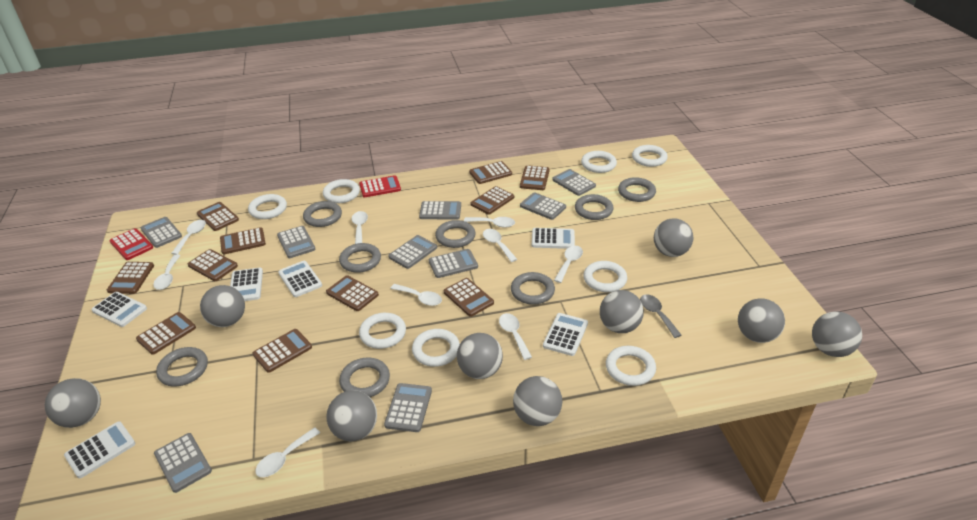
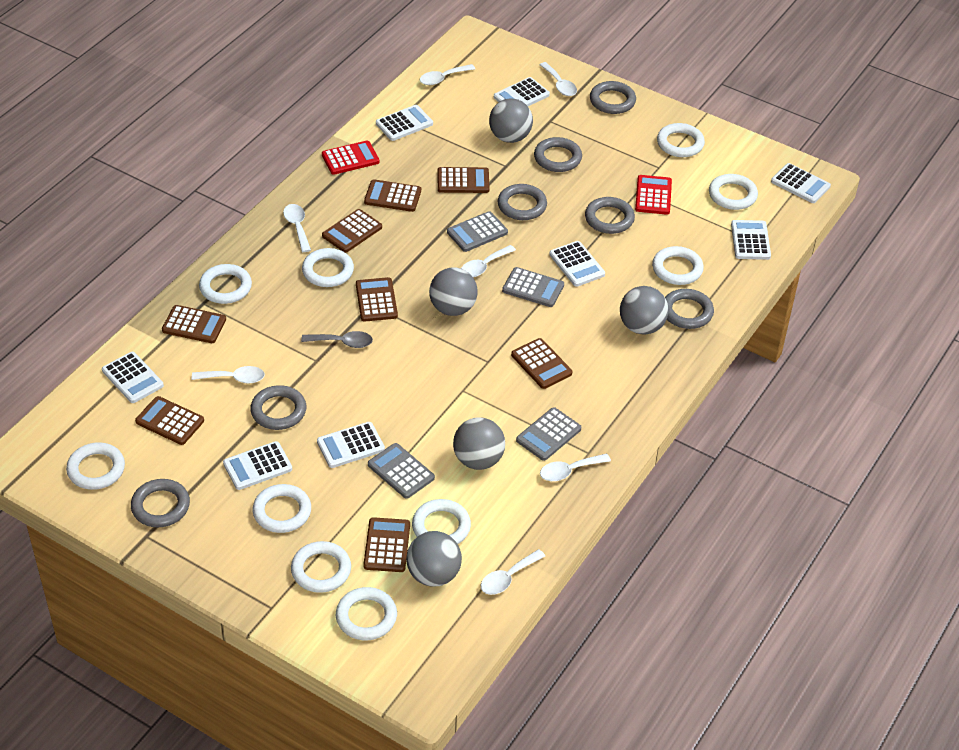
brown calculator: [107,262,154,294] [136,312,196,355] [188,249,238,281] [197,202,239,231] [220,227,266,254] [252,329,312,373] [326,275,379,311] [444,278,494,317] [469,161,512,184] [470,186,514,215] [520,165,550,190] = 11 -> [135,396,204,445] [162,305,226,343] [322,209,382,253] [356,277,398,322] [363,517,410,572] [364,179,421,212] [438,167,489,193] [511,338,572,389] = 8
grey ball: [45,378,101,428] [200,285,245,327] [326,390,377,441] [457,333,503,379] [513,376,562,426] [600,290,644,333] [654,218,694,257] [738,299,785,343] [812,311,862,357] = 9 -> [406,531,462,587] [429,268,478,316] [453,417,505,470] [489,98,533,143] [620,286,669,335] = 5
grey calculator: [141,217,182,248] [154,433,212,493] [277,226,315,258] [384,383,432,432] [388,235,437,269] [419,201,461,220] [429,249,478,278] [520,192,566,220] [552,169,596,196] = 9 -> [368,443,435,499] [447,211,508,252] [502,267,564,307] [516,407,581,461] = 4
grey ring: [156,347,208,387] [303,201,342,227] [339,243,381,273] [339,358,390,397] [435,220,475,248] [511,272,555,305] [575,194,614,220] [618,177,656,202] = 8 -> [131,479,190,527] [250,385,306,430] [498,184,547,220] [534,137,582,172] [585,197,635,234] [590,81,636,114] [665,289,714,329] = 7
white calculator: [64,422,135,478] [91,292,147,327] [230,268,263,301] [278,261,322,297] [532,228,575,249] [543,313,588,356] = 6 -> [102,352,164,403] [223,441,292,490] [317,422,385,468] [376,105,433,141] [494,77,550,106] [549,241,605,287] [731,220,771,260] [771,163,831,203] = 8
white ring: [248,194,287,219] [323,179,360,203] [359,313,406,349] [412,329,460,367] [581,151,617,173] [583,261,627,292] [606,346,656,386] [632,145,668,167] = 8 -> [66,442,125,490] [199,264,252,304] [252,484,311,533] [291,541,351,593] [302,248,354,287] [336,587,397,640] [412,499,471,544] [652,246,704,285] [657,123,705,157] [709,174,758,210] = 10
white spoon: [153,255,181,290] [171,220,206,255] [255,427,320,477] [351,211,368,244] [390,284,442,306] [464,217,515,228] [483,229,517,262] [499,313,532,360] [554,246,583,283] = 9 -> [192,366,265,384] [283,204,311,252] [420,64,475,85] [461,245,516,277] [481,549,545,595] [539,62,577,96] [540,454,611,481] = 7

